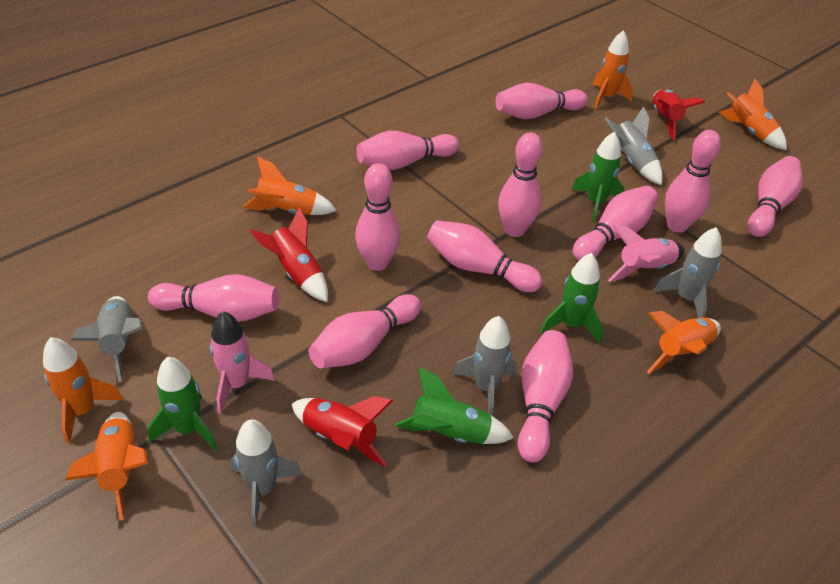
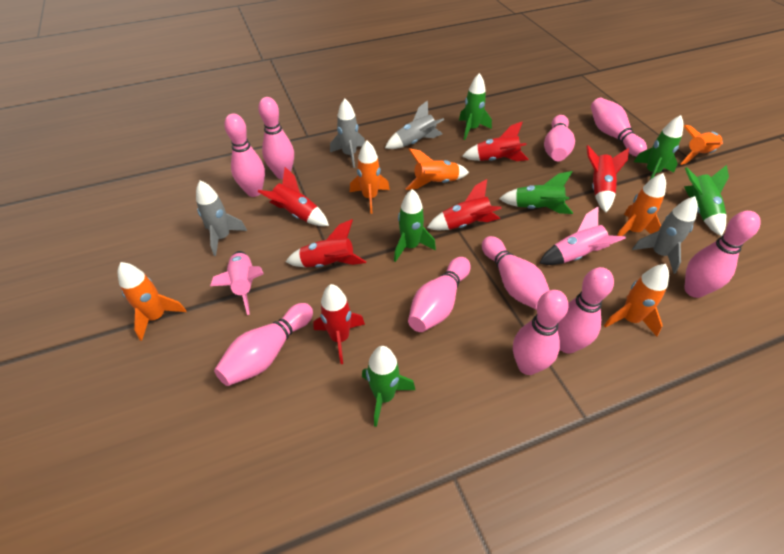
green rocket: [147,357,217,450] [394,367,514,444] [540,253,603,344] [571,131,624,221] = 4 -> [362,346,415,427] [394,189,436,262] [459,73,492,140] [499,171,573,214] [634,115,683,181] [684,165,729,236] = 6
grey rocket: [71,296,143,382] [230,419,302,527] [453,316,517,415] [605,106,663,185] [654,227,722,318] = 5 -> [196,180,247,256] [330,99,365,168] [385,100,444,149] [632,196,698,274] = 4
pink bowling pin: [148,274,279,322] [309,294,421,368] [355,163,400,271] [357,131,459,170] [427,220,542,292] [495,83,588,119] [498,132,543,237] [518,330,573,463] [572,186,658,260] [665,130,721,233] [748,156,803,237] = 11 -> [214,303,313,386] [224,114,265,197] [258,97,294,179] [408,257,471,332] [482,236,550,310] [513,290,568,375] [544,115,575,161] [558,267,614,354] [591,98,647,156] [684,211,761,298] = 10
red rocket: [250,207,328,302] [292,396,394,467] [653,89,705,140] = 3 -> [257,167,329,226] [286,219,366,268] [313,284,365,364] [427,179,502,230] [462,121,529,161] [586,145,629,212] = 6

